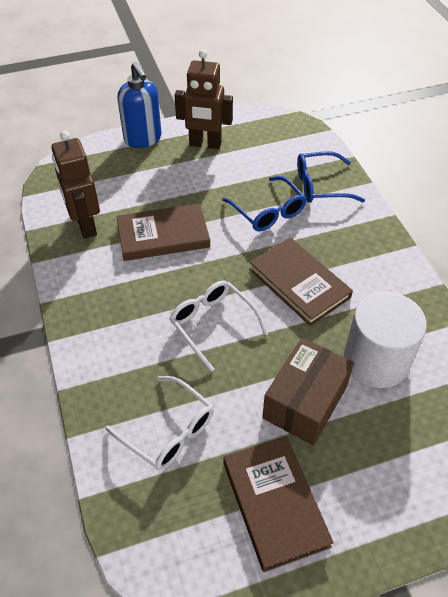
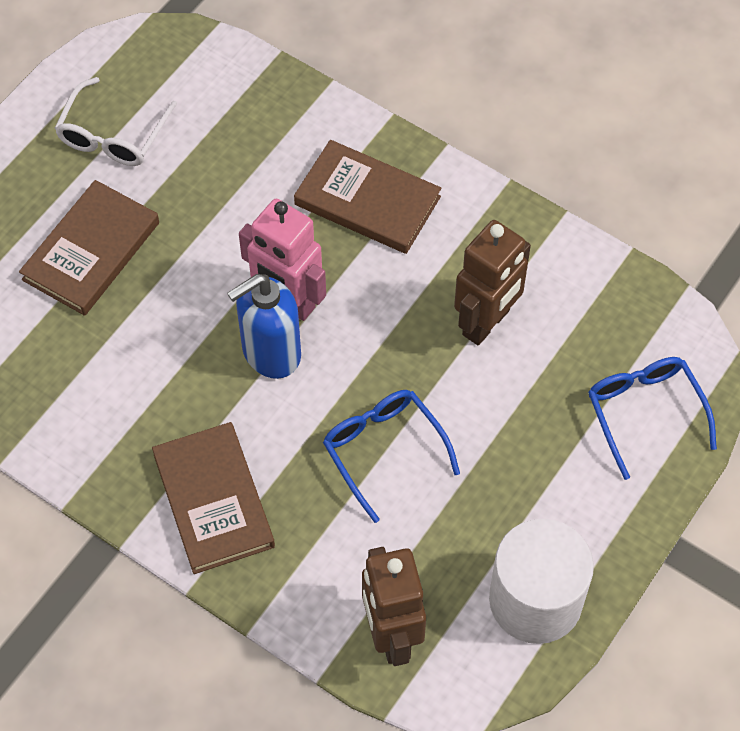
brown box: [262,338,354,445] = 1 -> none = 0
pink robot: none = 0 -> [239,199,326,321] = 1
white glasses: [105,376,214,470] [170,281,268,372] = 2 -> [55,77,177,166] = 1

